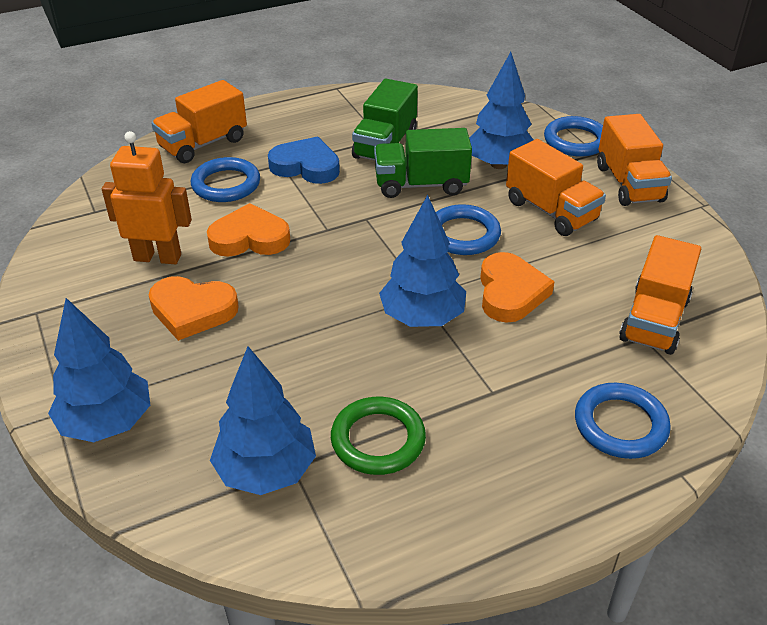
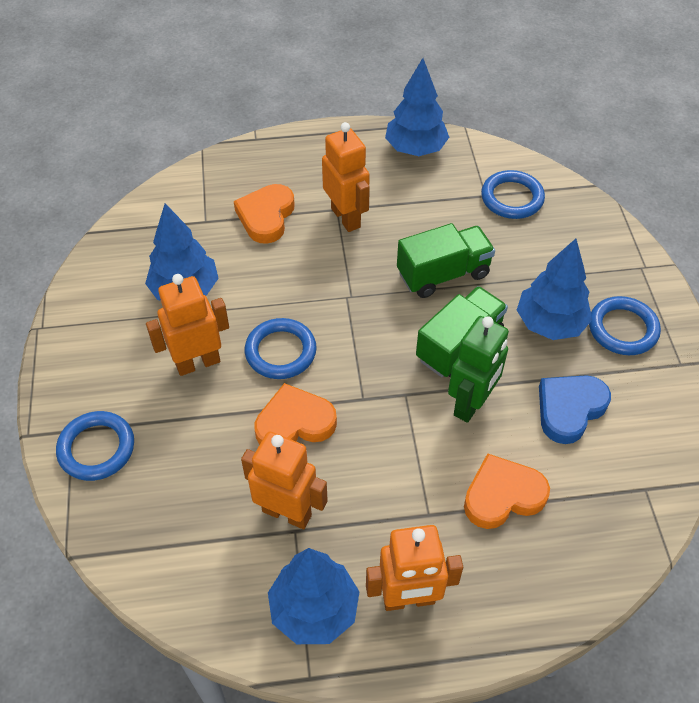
green ring: [331,397,426,475] = 1 -> none = 0
green robot: none = 0 -> [448,316,509,423] = 1
orange robot: [102,131,192,264] = 1 -> [146,274,229,376] [241,432,328,529] [322,122,370,232] [366,525,463,611] = 4
orange truck: [151,80,247,163] [506,139,606,236] [597,114,672,206] [619,235,701,355] = 4 -> none = 0

